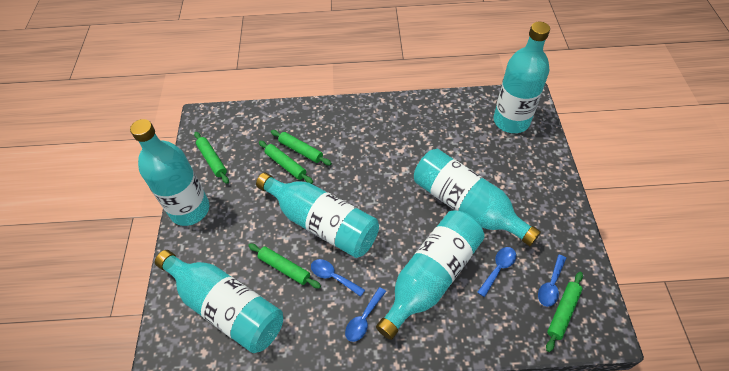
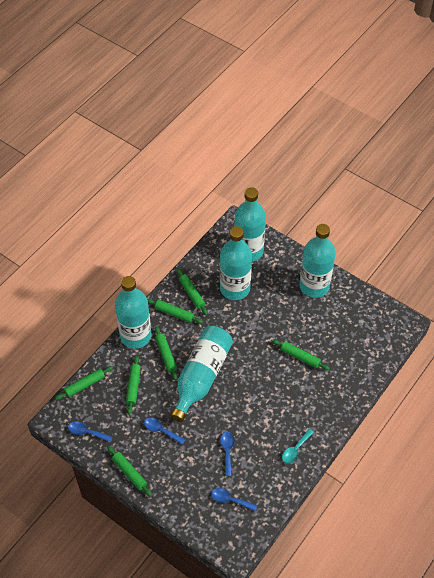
green rolling pin: [194,132,229,184] [248,244,321,288] [259,141,313,184] [271,130,332,165] [546,272,583,352] = 5 -> [55,366,113,400] [107,446,152,497] [126,355,141,415] [147,299,203,324] [155,326,178,380] [177,269,208,315] [272,339,330,370] = 7
turquoise bottle: [130,119,209,226] [155,250,283,353] [256,173,379,258] [376,211,485,340] [414,149,541,246] [493,22,550,133] = 6 -> [115,276,151,349] [170,326,233,422] [220,226,252,300] [234,187,266,262] [299,224,336,298] = 5
turquoise spoon: none = 0 -> [282,428,314,464] = 1

